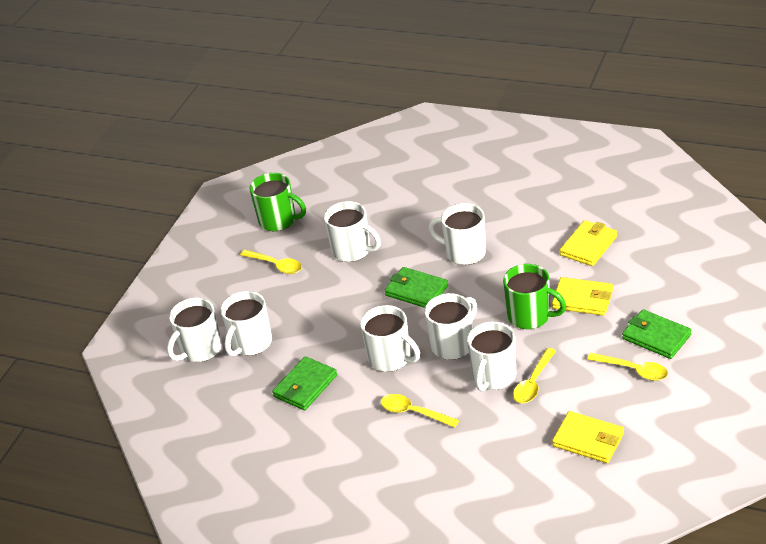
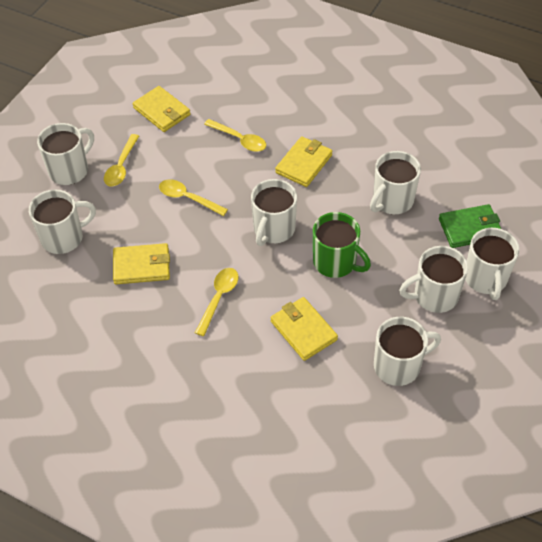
green mug: [249,173,306,231] [503,264,566,329] = 2 -> [313,212,371,278] = 1
green wallet: [272,356,337,410] [385,267,448,308] [622,309,691,359] = 3 -> [439,204,501,248] = 1
yellow wallet: [552,277,613,316] [552,411,624,463] [560,220,617,266] = 3 -> [113,243,170,284] [133,86,191,132] [270,297,338,361] [275,136,333,187] = 4

